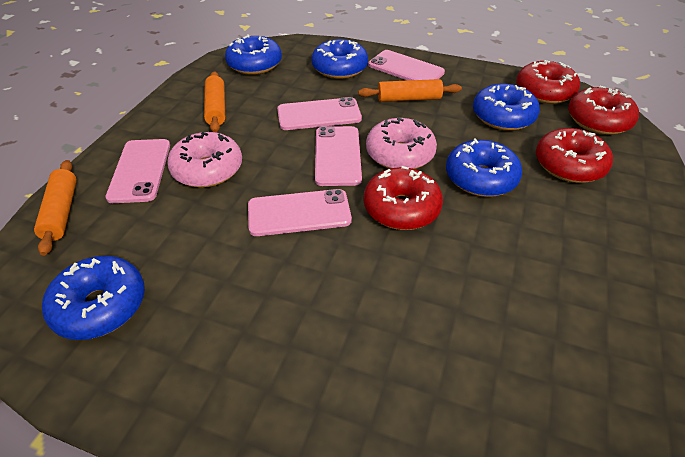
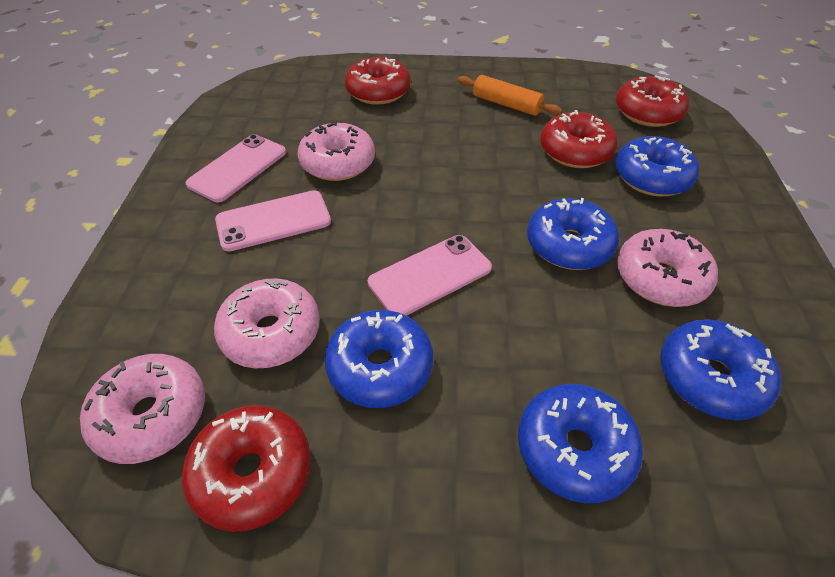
orange rolling pin: [34,160,77,256] [204,71,225,132] [358,79,462,102] = 3 -> [458,75,563,116] = 1
pink donut: [167,132,242,188] [366,118,437,169] = 2 -> [80,354,205,464] [214,278,320,368] [298,121,375,181] [617,229,718,307] = 4
pink phone: [105,139,170,203] [248,189,352,236] [277,97,362,130] [315,126,362,186] [368,50,445,81] = 5 -> [185,134,286,202] [215,190,331,252] [368,235,492,316] = 3

